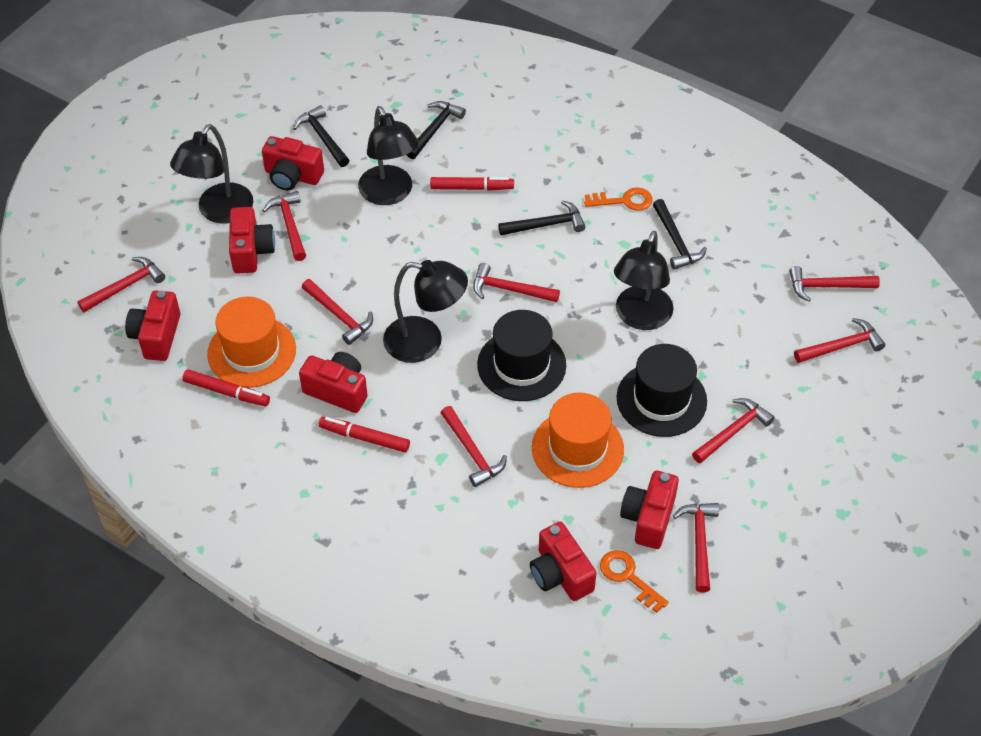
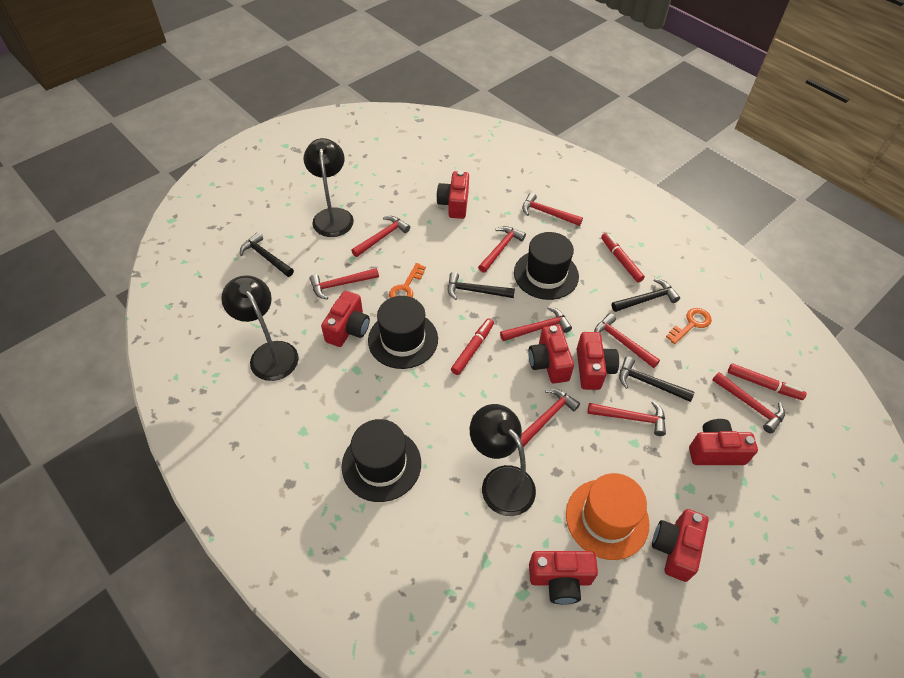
black hat: [477,310,566,401] [617,344,707,437] = 2 -> [342,419,421,502] [368,296,438,369] [514,232,579,300] = 3
black lamp: [170,124,253,224] [358,106,419,205] [383,260,468,363] [614,231,674,330] = 4 -> [221,275,299,381] [304,138,354,237] [470,404,536,516] = 3
orange hat: [207,296,296,388] [532,392,624,488] = 2 -> [566,473,650,560] = 1
red camera: [125,290,180,361] [229,207,275,274] [262,136,324,190] [299,352,368,413] [530,522,597,601] [620,471,679,549] = 6 -> [321,291,370,347] [436,171,469,219] [528,325,574,384] [529,551,598,605] [577,332,619,390] [652,509,709,582] [689,419,758,465] = 7

